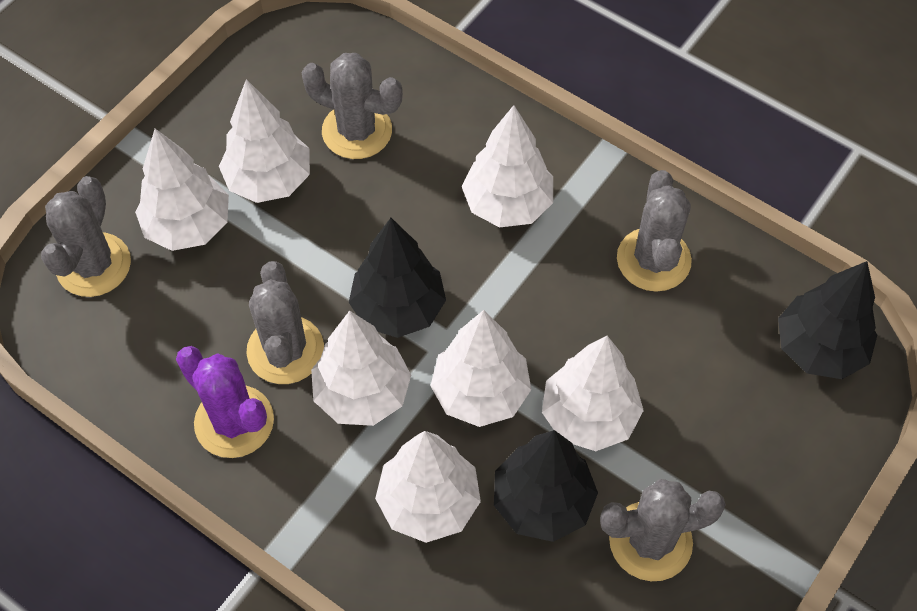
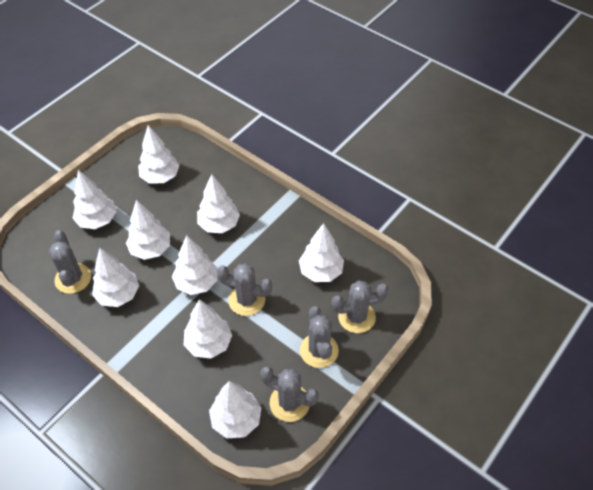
black tree: [349,218,446,338] [494,430,598,542] [778,261,877,379] = 3 -> none = 0
purple cactus: [176,346,274,458] = 1 -> none = 0
white tree: [135,129,229,251] [219,79,310,203] [311,311,411,426] [375,431,481,543] [430,310,531,427] [462,105,553,228] [542,336,644,451] = 7 -> [73,170,116,229] [92,248,139,307] [126,200,170,260] [138,125,179,184] [172,235,218,295] [184,299,232,359] [197,174,240,233] [209,381,261,439] [299,223,344,282] = 9

